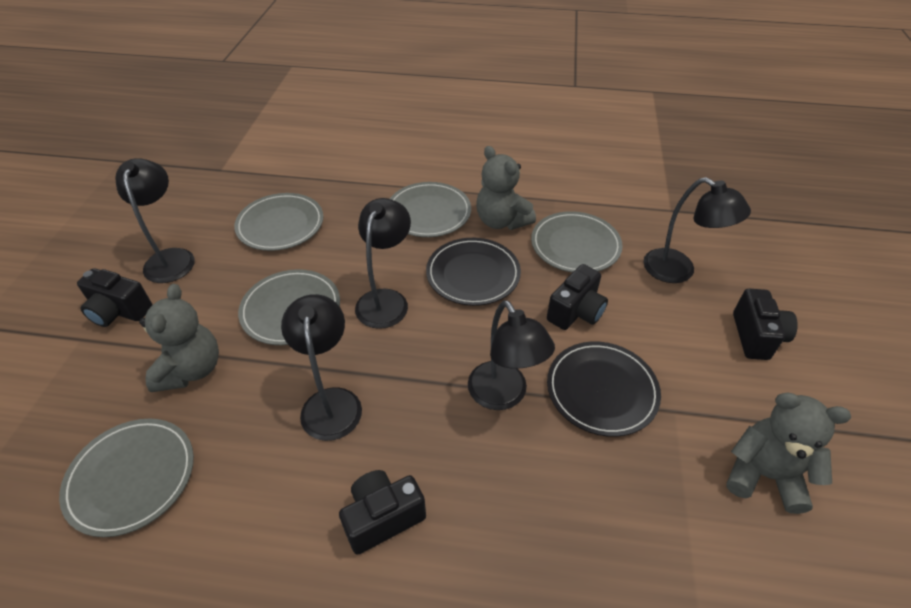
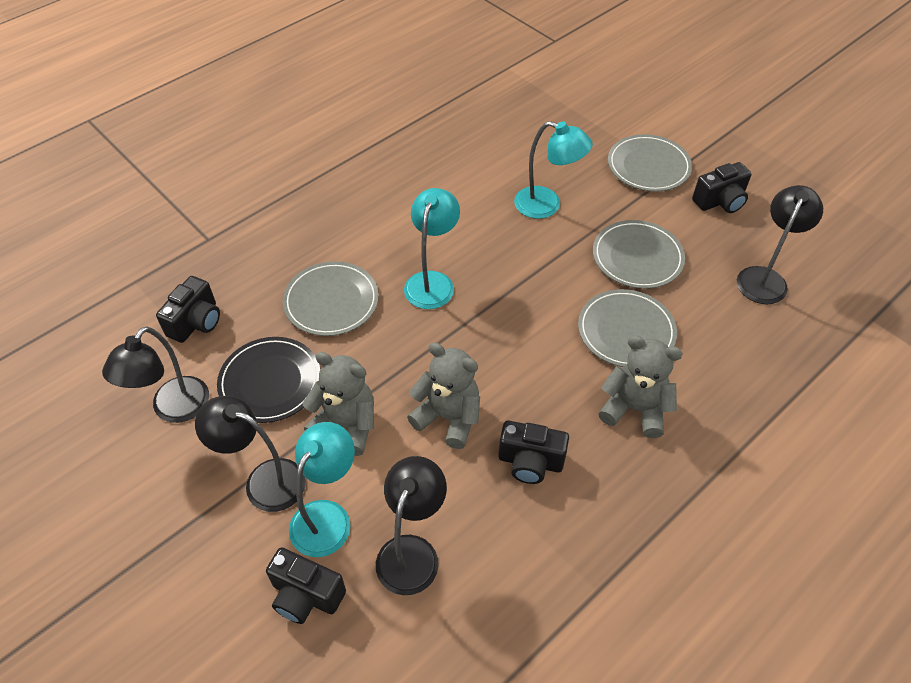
black lamp: [115,158,195,283] [281,294,362,441] [355,198,411,329] [468,300,555,410] [643,177,751,283] = 5 -> [102,326,209,423] [195,396,306,512] [376,456,447,595] [737,185,823,304] = 4
black plate: [426,238,521,306] [547,341,661,437] = 2 -> [217,337,320,423] = 1
grey plate: [59,419,194,537] [234,193,323,251] [238,269,340,345] [390,182,471,237] [531,211,623,273] = 5 -> [283,261,379,336] [578,289,677,367] [593,220,685,289] [608,134,692,192] = 4
turquoise lamp: none = 0 -> [289,422,355,557] [404,188,460,309] [514,121,593,219] = 3

